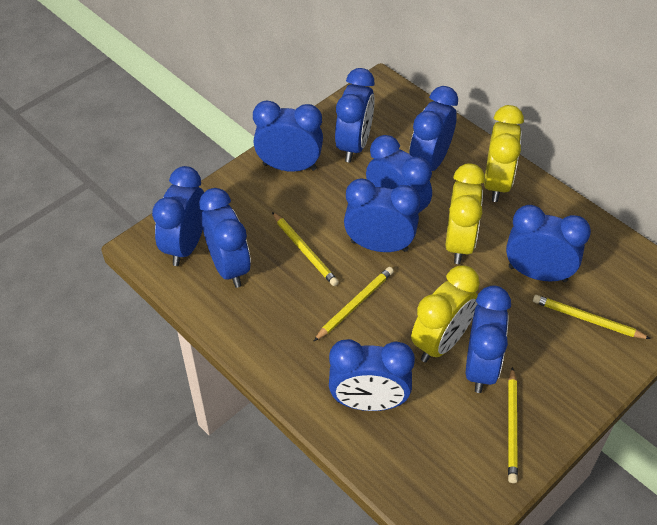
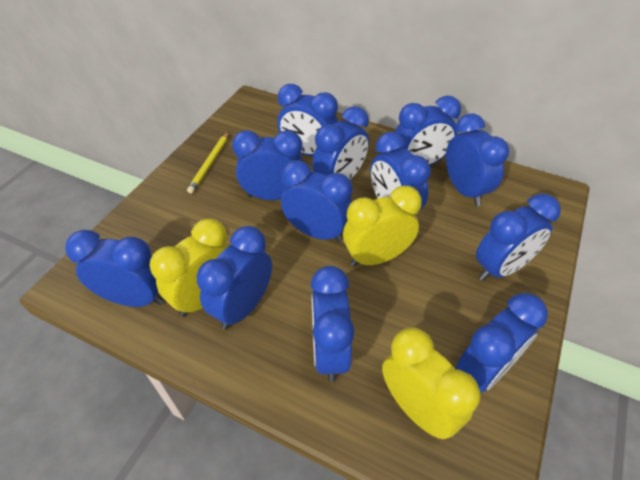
blue clock: [152,166,204,266] [199,188,251,288] [253,100,323,172] [329,339,415,411] [335,68,375,162] [344,178,420,252] [366,135,432,223] [409,86,458,171] [466,285,511,393] [506,205,591,282] = 10 -> [65,230,164,307] [197,226,272,330] [232,130,303,200] [277,84,338,156] [281,160,353,242] [311,266,354,382] [313,106,369,180] [370,132,431,211] [395,96,461,165] [446,113,509,206] [456,293,548,393] [476,193,561,281] = 12
yellow pencil: [272,212,339,286] [313,267,394,342] [508,367,518,483] [533,295,651,339] = 4 -> [187,132,229,194] = 1

